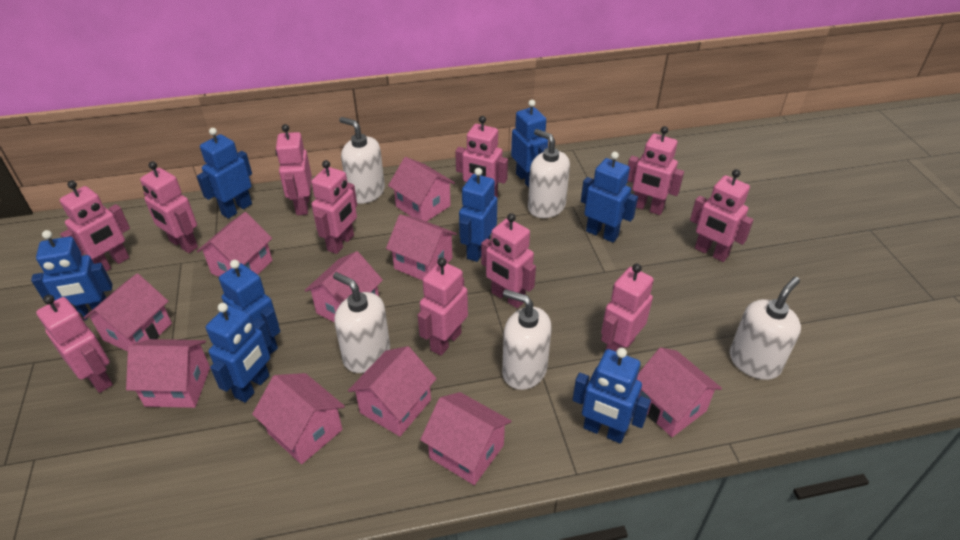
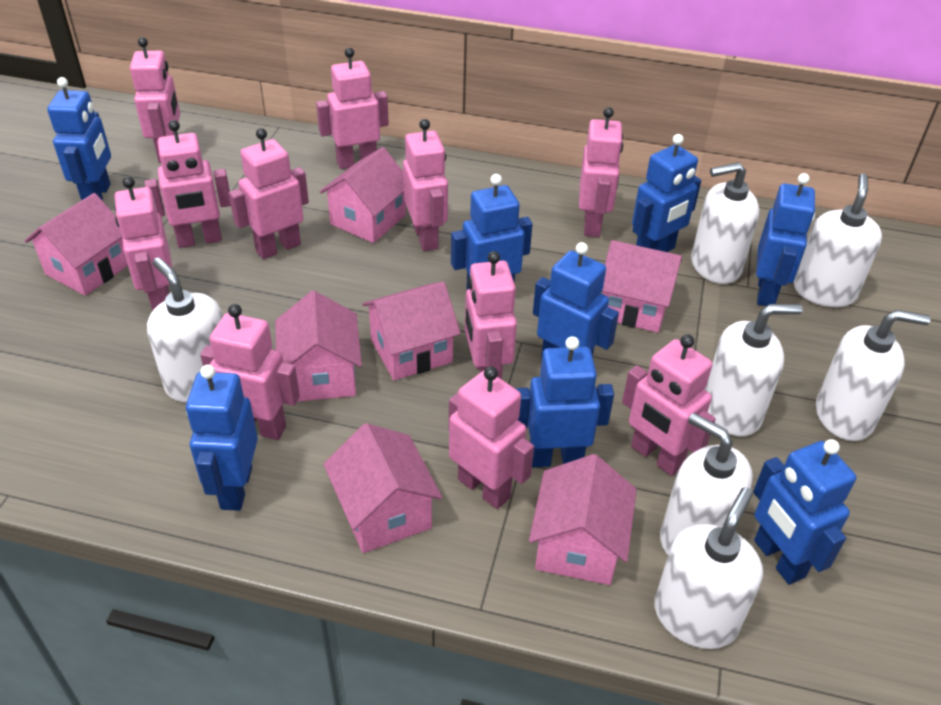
pink house: [84,273,172,352] [126,339,210,408] [197,212,272,277] [252,373,345,464] [304,251,383,322] [348,346,437,437] [386,214,457,281] [388,157,455,222] [420,392,511,485] [637,347,722,437] = 10 -> [25,193,128,296] [275,291,362,402] [319,147,406,243] [324,423,442,553] [362,282,461,381] [529,454,637,585] [602,240,682,333] = 7
white soap dispenser: [333,272,390,373] [339,117,385,204] [502,289,551,390] [528,129,570,218] [730,277,801,380] = 5 -> [147,257,223,402] [654,487,763,649] [660,413,753,555] [691,162,759,284] [705,304,803,437] [794,173,882,307] [816,310,931,441] = 7

